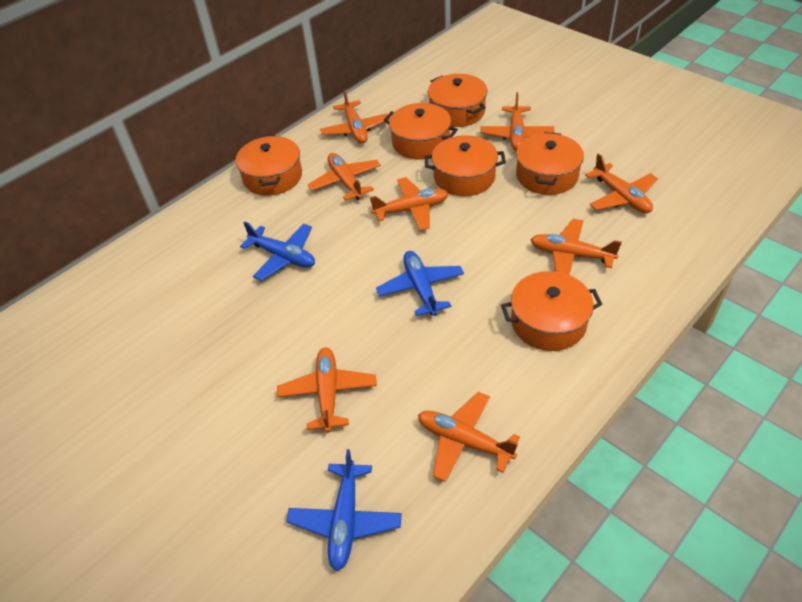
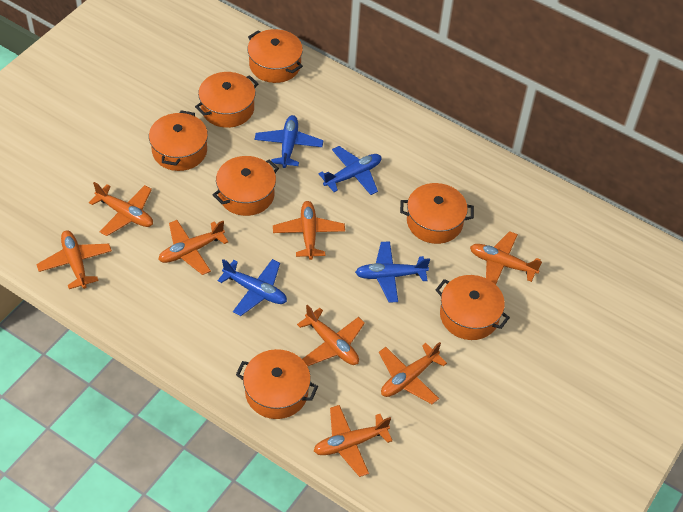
blue plane: [240,221,315,281] [286,449,402,571] [376,251,464,316] = 3 -> [217,259,287,316] [255,115,323,168] [319,146,381,195] [355,241,430,303] = 4
orange pot: [236,135,302,196] [384,103,458,160] [424,135,506,196] [428,74,487,127] [501,271,602,351] [516,132,584,195] = 6 -> [149,110,208,171] [195,72,258,128] [213,156,279,216] [236,349,318,419] [248,29,303,83] [400,183,474,244] [436,275,510,340] = 7

